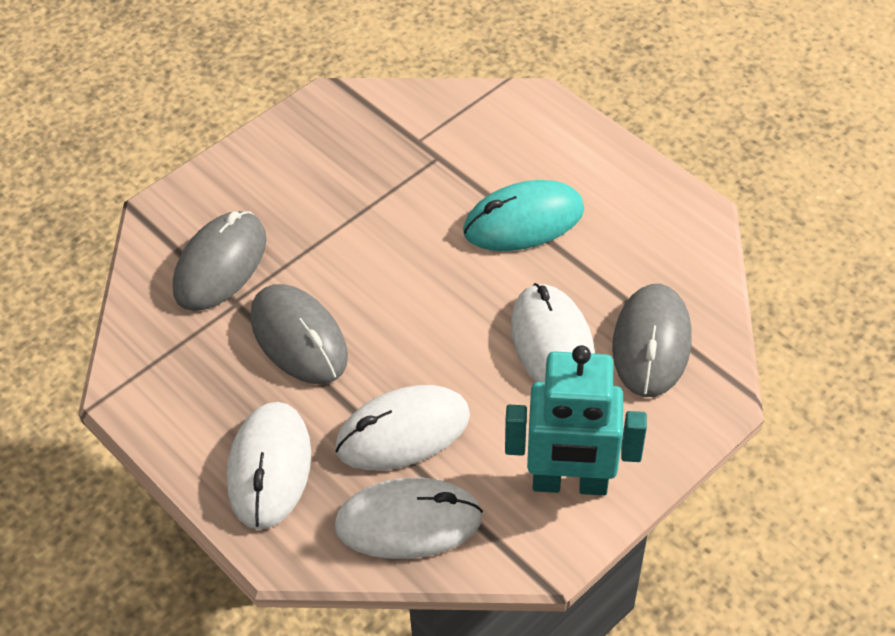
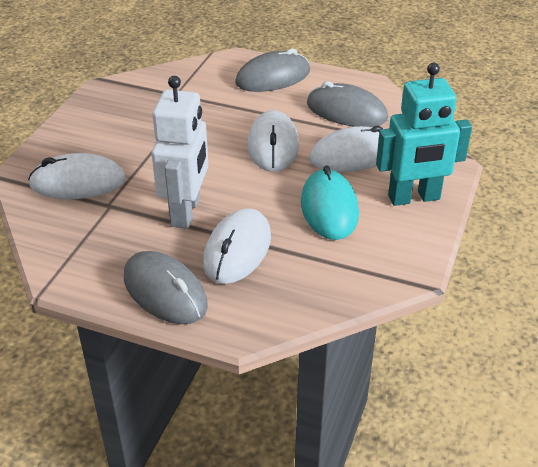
white robot: none = 0 -> [152,76,208,229] = 1

